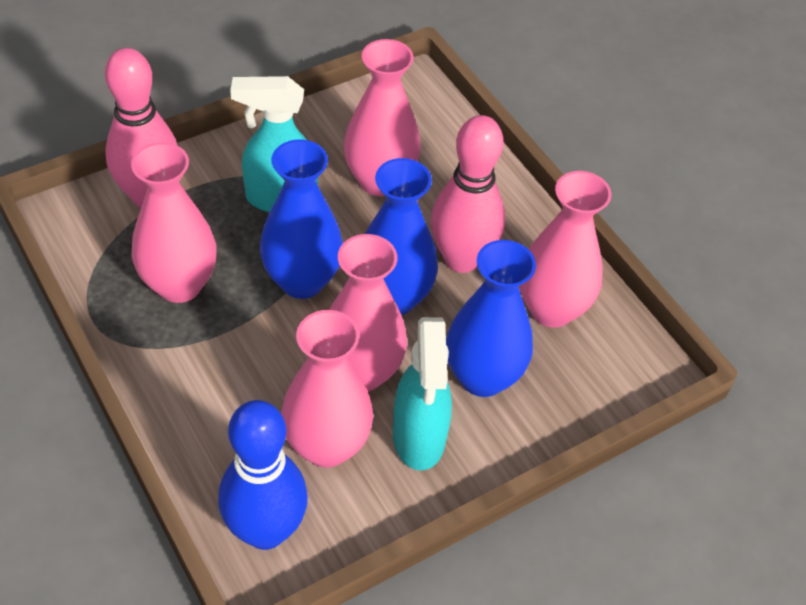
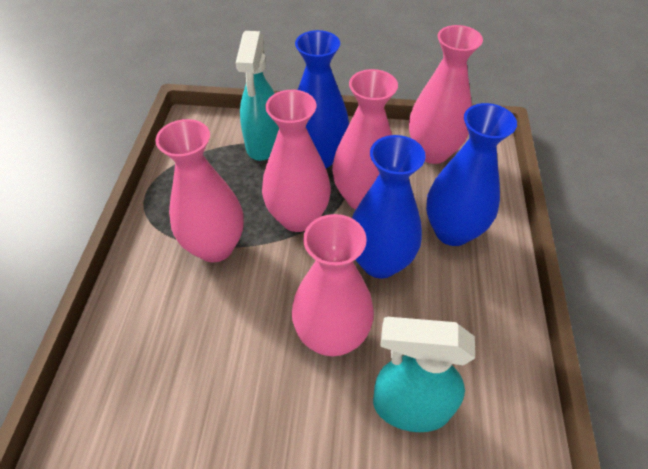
blue bowling pin: [218,400,308,550] = 1 -> none = 0
pink bowling pin: [105,48,178,208] [431,115,505,273] = 2 -> none = 0

